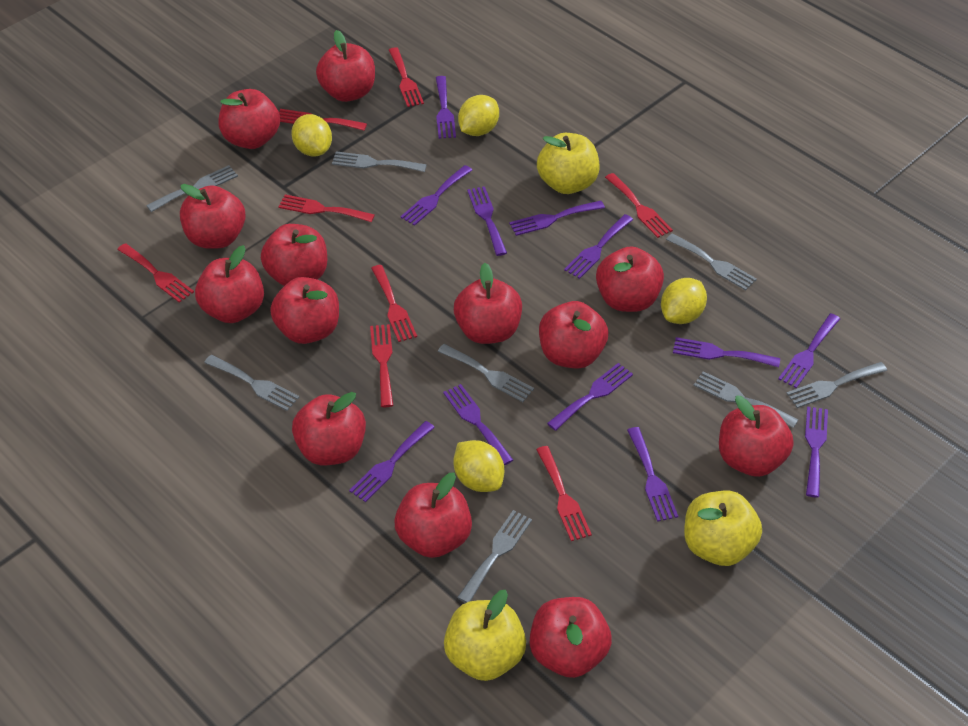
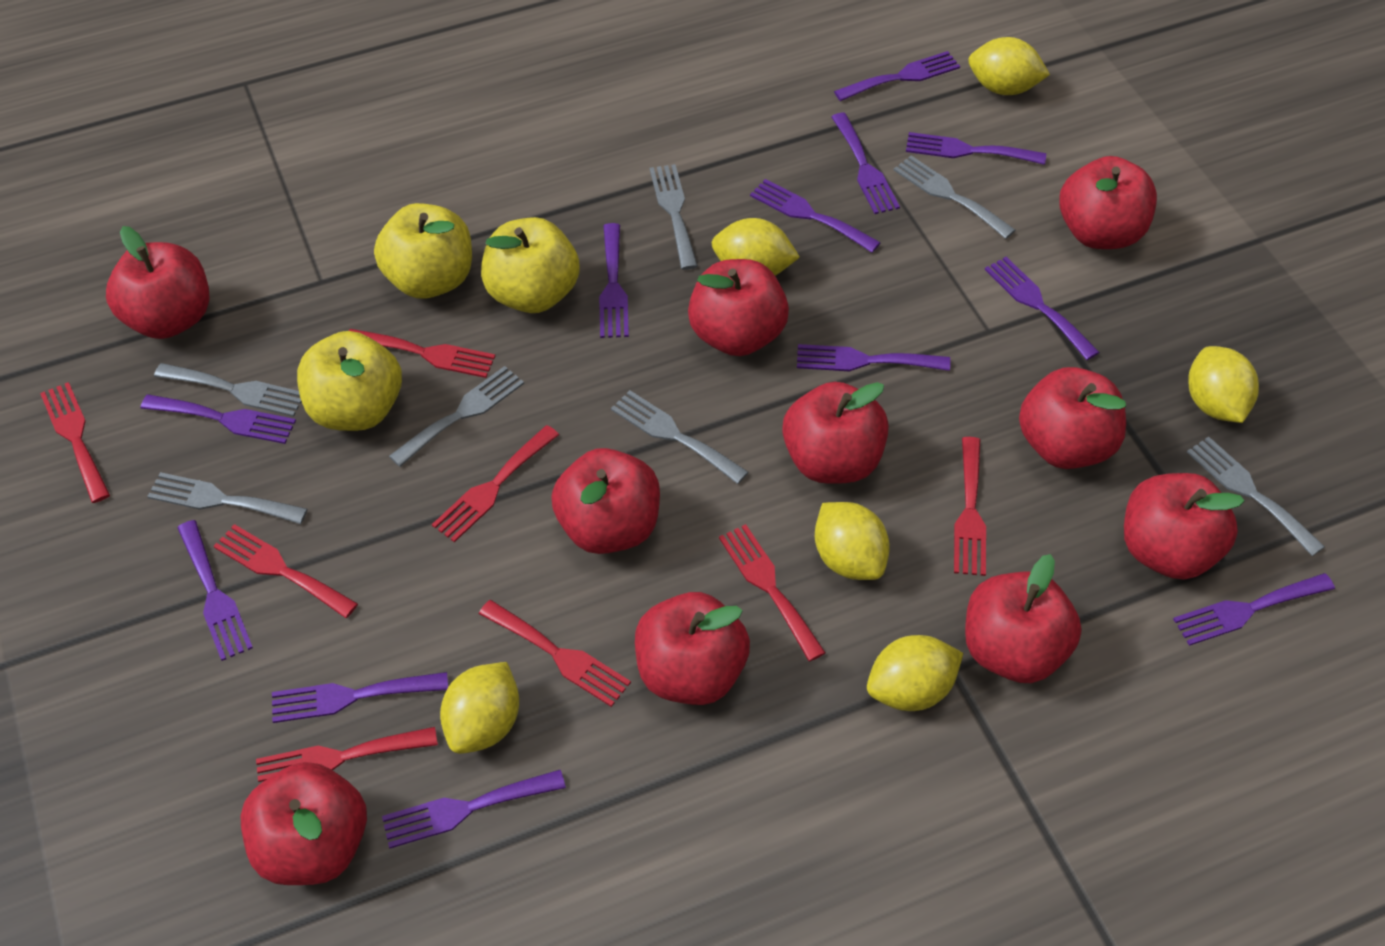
grey fork: [146,165,238,212] [204,355,299,411] [332,151,427,172] [437,344,534,402] [457,510,532,603] [666,233,757,290] [693,371,799,428] [786,362,887,408] = 8 -> [147,472,307,524] [154,363,302,417] [389,366,524,467] [611,390,748,484] [650,164,698,270] [894,156,1016,239] [1187,436,1325,556] = 7
red apple: [180,184,246,249] [195,245,264,323] [219,89,280,149] [261,224,327,286] [270,277,339,344] [292,392,366,465] [316,30,375,102] [394,473,472,558] [454,263,522,344] [530,597,612,678] [539,301,608,369] [596,246,664,312] [719,396,794,477] = 13 -> [106,226,209,339] [240,762,367,885] [551,448,660,554] [635,592,750,705] [688,259,789,356] [782,382,889,484] [965,554,1082,683] [1019,367,1126,469] [1059,156,1157,249] [1124,473,1244,580] = 10
yellow lemon: [291,114,332,157] [454,440,504,492] [458,95,499,136] [661,278,707,324] = 4 -> [440,662,519,754] [712,218,800,276] [815,502,890,580] [867,635,964,711] [968,37,1050,95] [1188,346,1259,423] = 6

